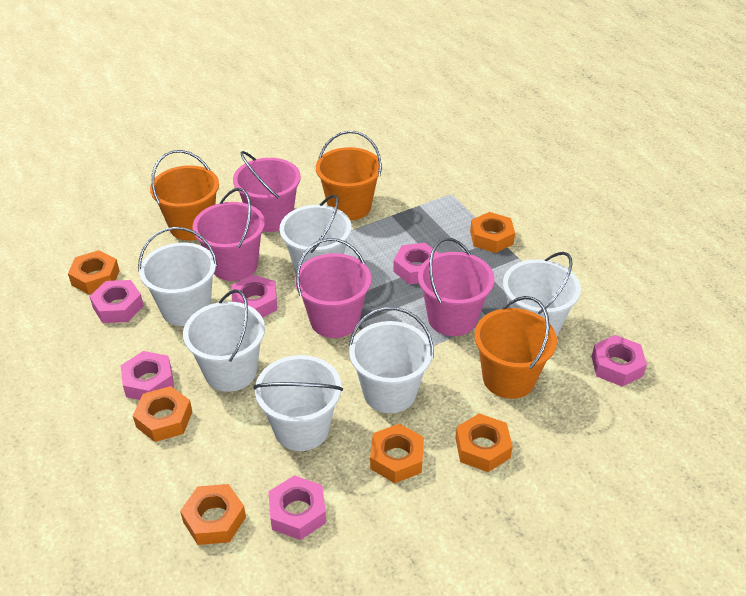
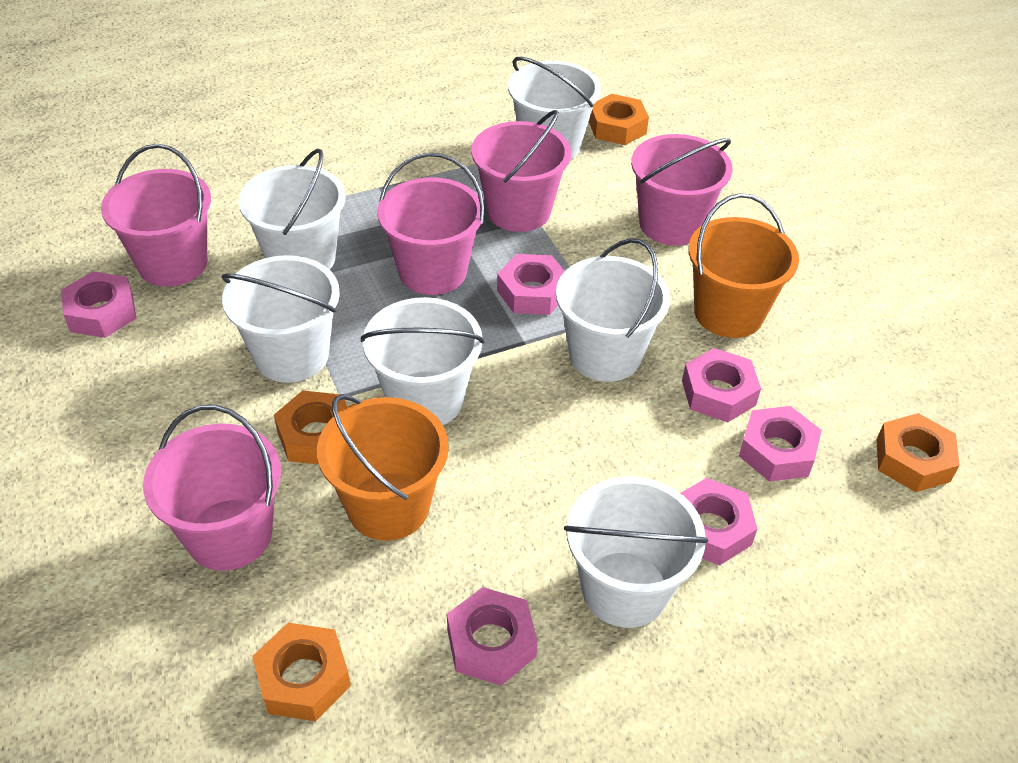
orange bucket: [150,150,219,241] [316,131,382,220] [474,296,557,399] = 3 -> [317,394,449,541] [688,193,799,338] = 2
orange nut: [68,250,120,294] [133,386,192,442] [180,484,246,545] [370,424,424,483] [456,413,513,472] [470,212,515,253] = 6 -> [252,623,351,721] [274,391,347,464] [589,94,649,145] [876,413,960,492] = 4
pink bucket: [193,188,265,281] [233,151,301,232] [295,238,371,338] [418,238,495,336] = 4 -> [101,144,211,287] [143,405,281,571] [377,153,485,295] [471,110,571,232] [631,134,732,245] = 5

